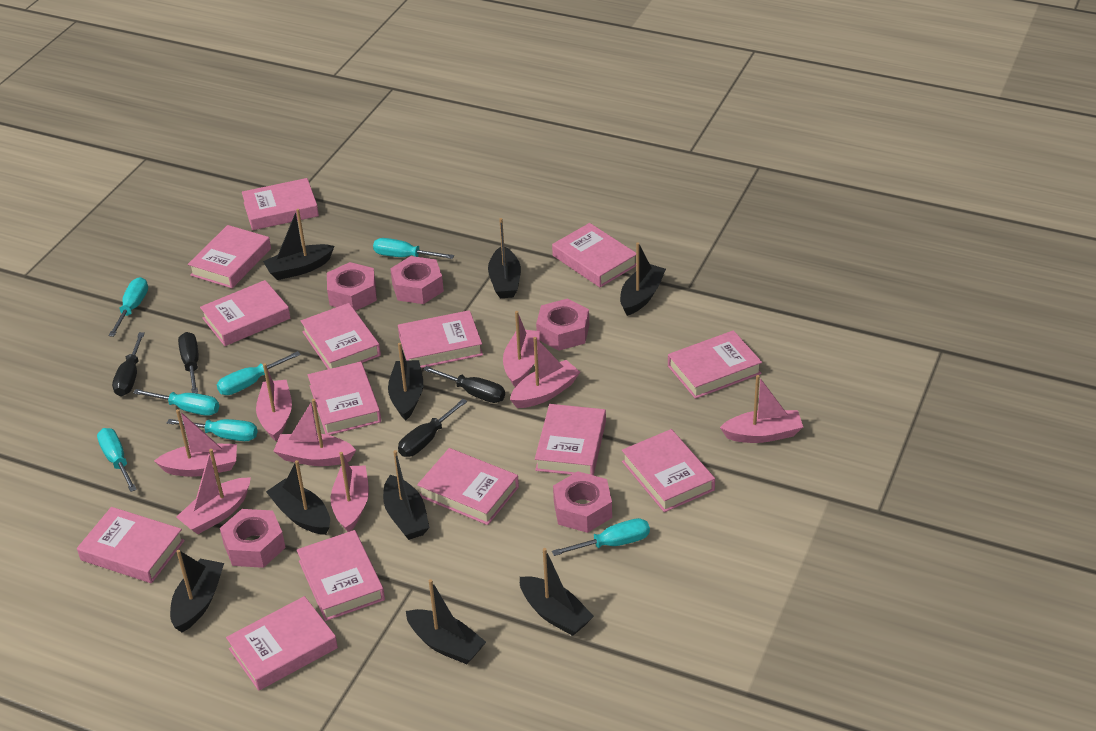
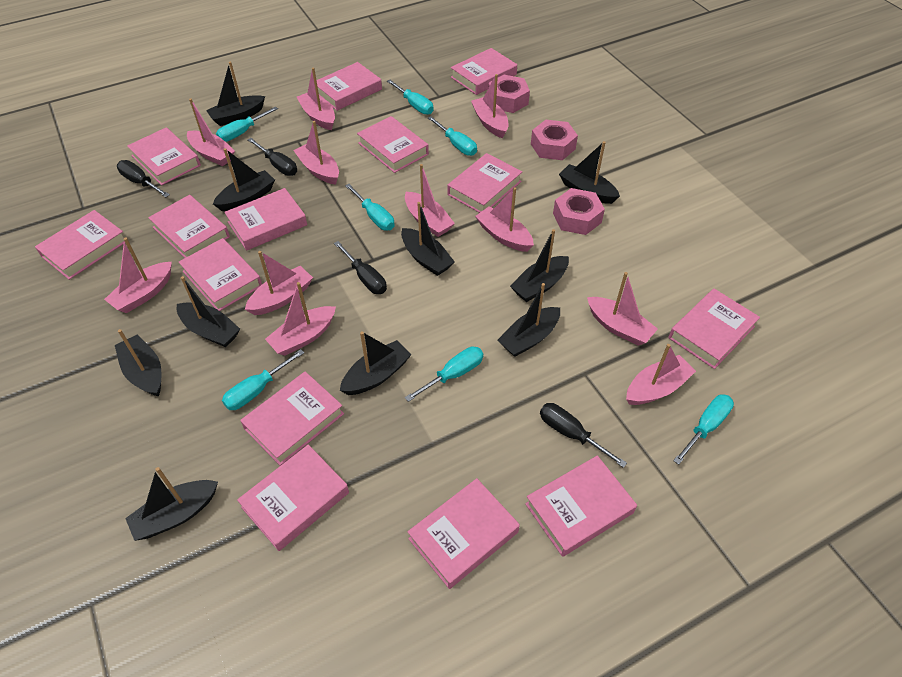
black boat: [170,550,224,632] [263,209,334,280] [266,460,330,535] [383,450,429,540] [388,343,423,420] [406,579,486,664] [488,218,521,298] [520,548,594,636] [620,242,666,316] = 9 -> [115,329,161,397] [125,467,218,541] [177,276,240,347] [206,62,265,126] [213,148,275,211] [340,331,412,395] [401,202,455,276] [497,283,560,357] [510,229,569,302] [559,141,620,204] = 10
pink boat: [154,409,237,477] [176,449,251,534] [256,363,292,441] [273,399,356,466] [331,452,369,532] [503,311,540,387] [510,337,580,408] [720,375,803,443] = 8 -> [104,238,172,313] [187,98,235,166] [245,251,313,315] [265,282,336,356] [293,121,339,185] [297,67,335,130] [405,164,455,237] [471,74,509,138] [475,187,534,252] [587,272,658,346] [626,344,696,405] = 11
pink nut: [220,509,286,568] [327,262,377,311] [390,256,444,304] [536,299,589,351] [553,471,612,533] = 5 -> [488,75,530,113] [531,120,578,160] [553,188,605,235] = 3

